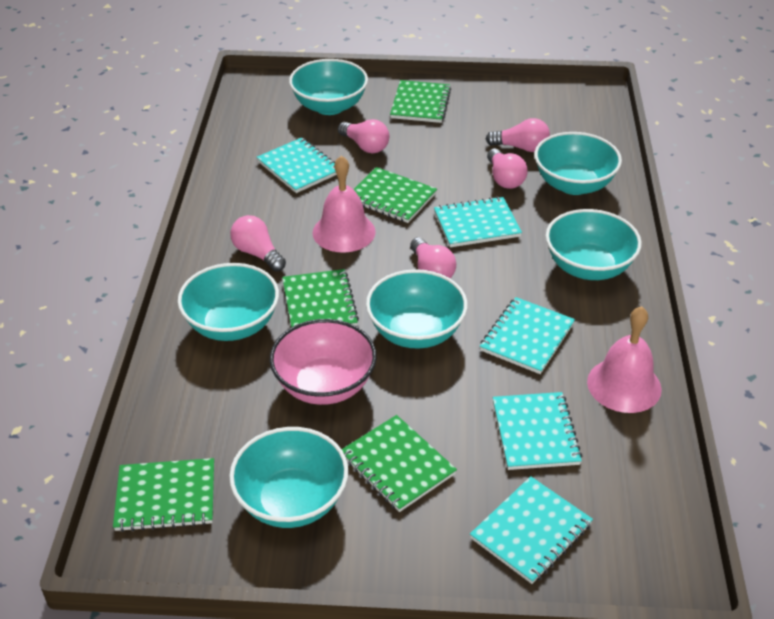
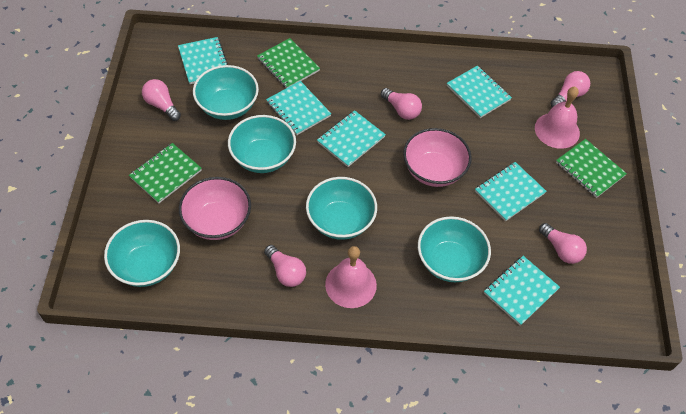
green notebook: [113,458,214,532] [282,269,359,327] [342,415,457,512] [353,167,437,223] [390,80,451,123] = 5 -> [129,143,202,203] [257,38,320,88] [556,139,627,198] = 3
pink bowl: [269,319,377,405] = 1 -> [179,177,251,240] [403,128,472,187] = 2
turquoise bowl: [178,263,279,341] [229,427,349,528] [289,59,368,115] [366,269,468,349] [534,132,622,195] [545,209,642,280] = 6 -> [104,220,180,287] [193,65,259,120] [228,115,296,173] [306,177,377,240] [418,216,491,282] = 5
turquoise notebook: [256,138,337,193] [434,196,522,247] [470,476,593,584] [480,297,575,374] [493,392,582,470] = 5 -> [178,37,228,84] [266,81,331,135] [317,110,386,167] [447,65,512,118] [475,162,547,221] [484,256,560,326] = 6

